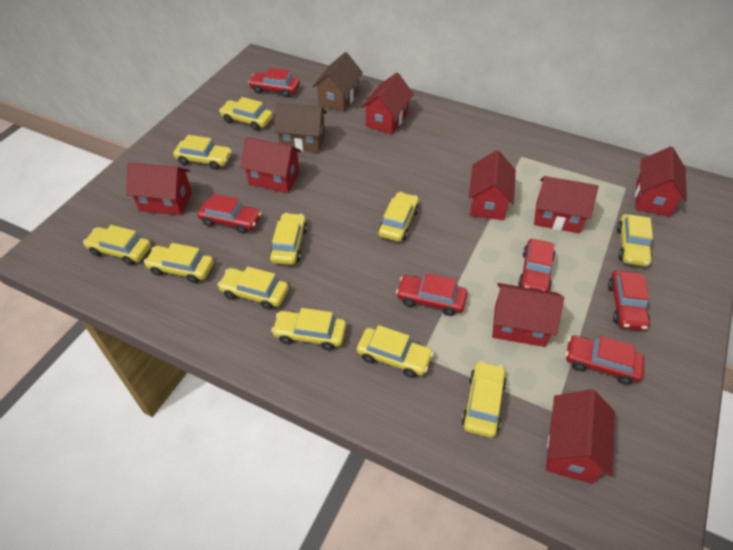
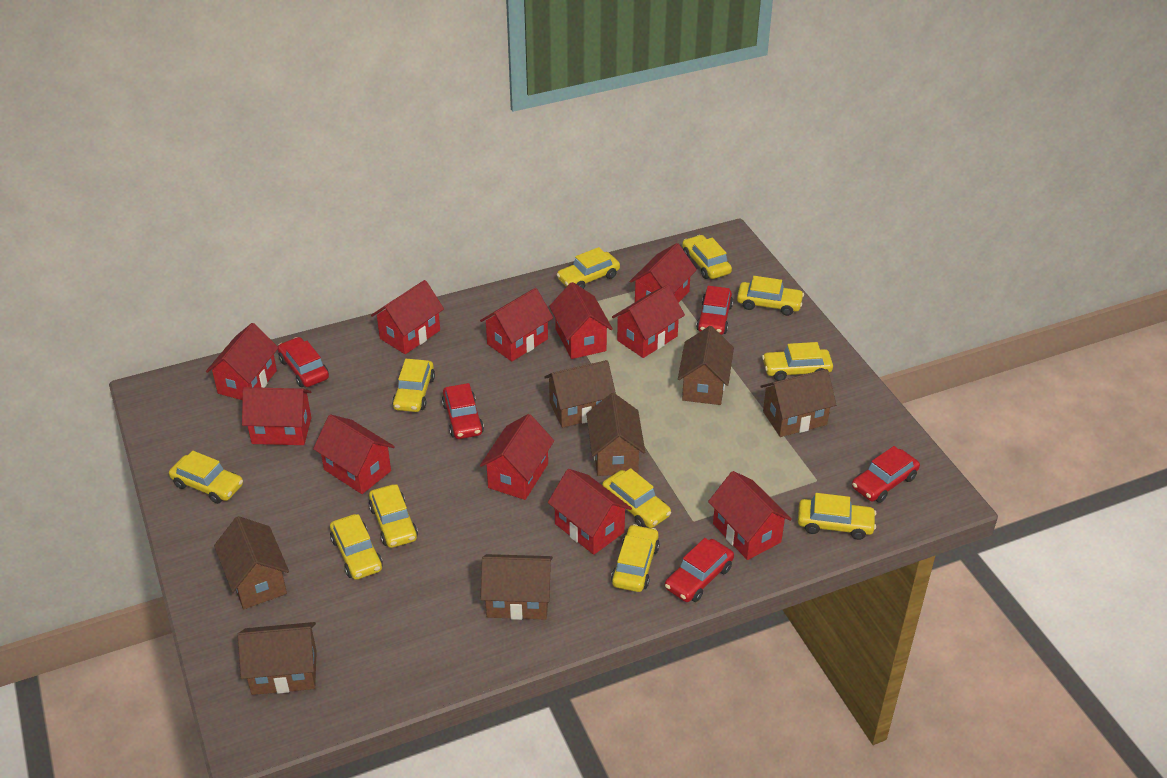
brown house: [274,103,327,153] [312,52,363,112] = 2 -> [214,516,289,609] [238,622,317,695] [481,554,553,620] [544,360,616,428] [586,393,645,476] [678,326,734,405] [761,369,836,437] = 7
red car: [197,194,261,234] [248,68,300,98] [396,273,467,316] [518,239,555,291] [566,335,645,385] [608,270,650,330] = 6 -> [278,337,329,387] [442,383,484,439] [665,538,734,602] [696,286,733,335] [852,446,920,503] = 5
red house: [126,163,192,215] [240,137,301,193] [361,73,414,135] [469,150,516,220] [492,283,564,347] [534,176,598,234] [546,389,615,484] [635,147,687,217] = 8 -> [206,323,279,400] [242,387,311,445] [313,414,395,494] [371,280,444,354] [480,288,553,362] [480,414,554,500] [548,469,632,555] [549,282,613,359] [612,285,685,358] [630,243,697,303] [708,471,792,560] = 11

